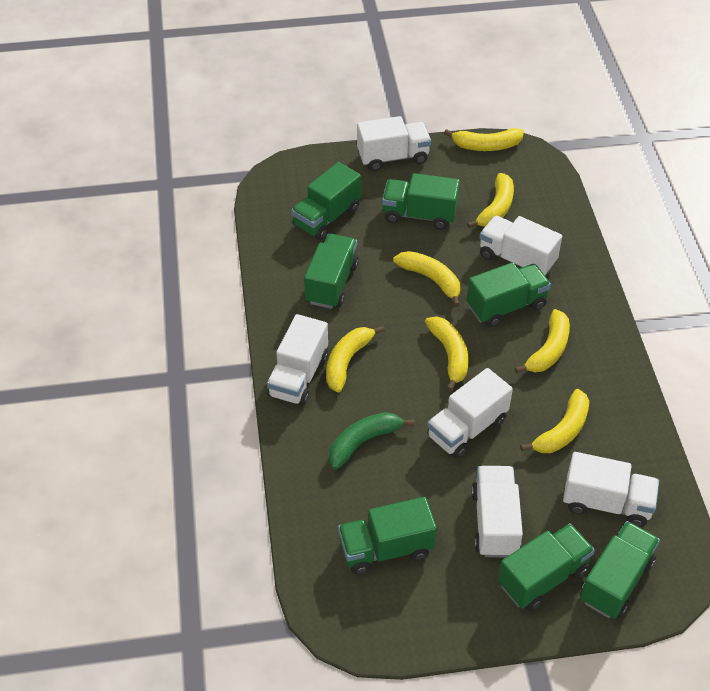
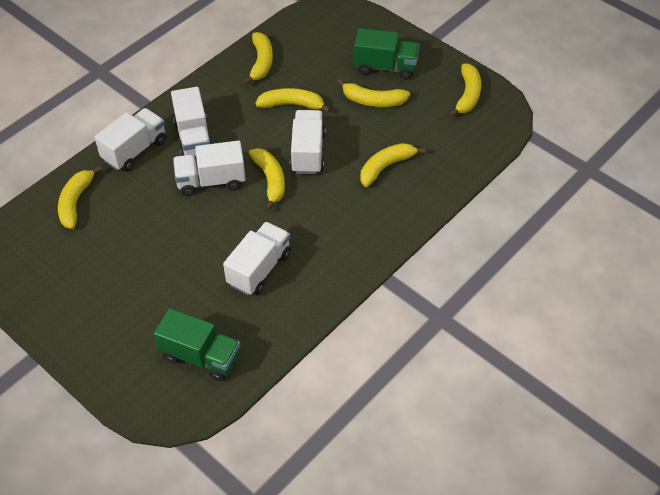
green banana: [329,412,414,470] = 1 -> none = 0
green truck: [291,162,361,240] [304,234,359,309] [338,497,437,575] [382,173,460,230] [467,262,551,327] [498,523,595,611] [580,521,660,619] = 7 -> [154,308,240,381] [354,28,420,80] = 2
white truck: [267,314,328,406] [357,116,431,171] [427,368,513,459] [471,466,523,557] [479,216,562,276] [563,452,659,527] = 6 -> [94,108,166,172] [171,87,213,157] [173,140,246,196] [223,222,291,295] [290,110,326,174] = 5

